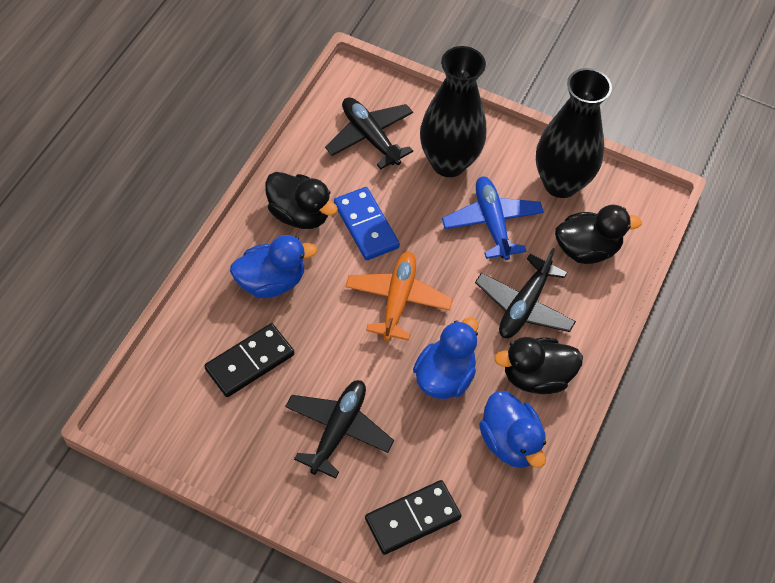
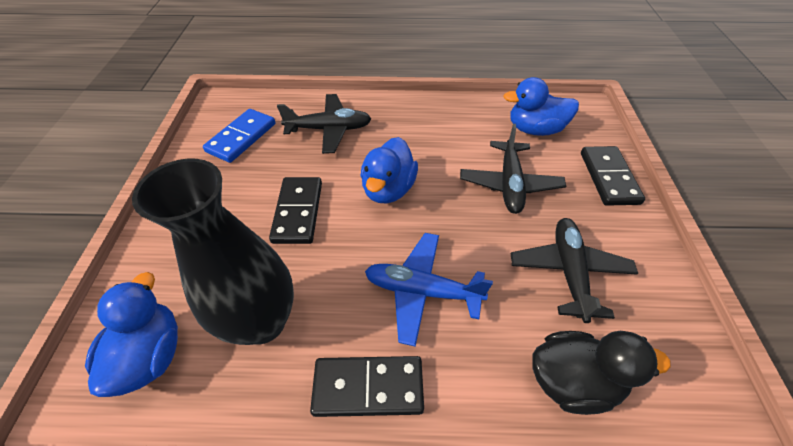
black domino: [204,323,294,397] [365,480,461,555] = 2 -> [269,177,322,244] [310,356,424,417] [581,146,645,206] = 3
black duck: [265,172,338,229] [494,337,583,394] [555,205,642,264] = 3 -> [532,331,671,415] = 1
black vase: [420,46,486,177] [536,68,612,198] = 2 -> [132,159,294,345] = 1
orange plane: [346,252,453,341] = 1 -> none = 0

